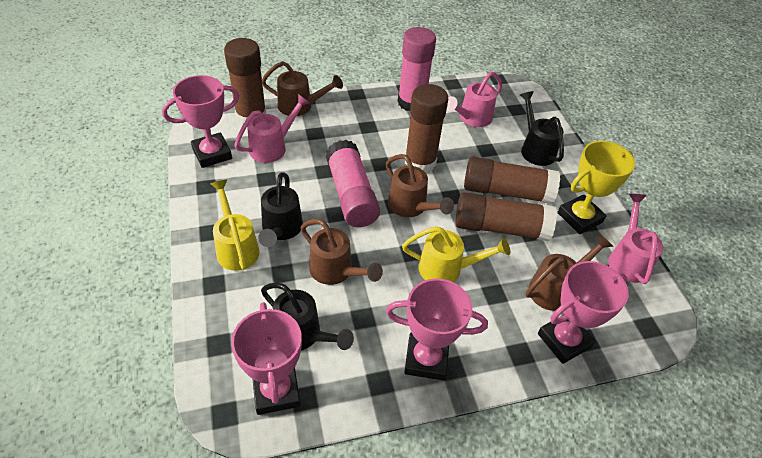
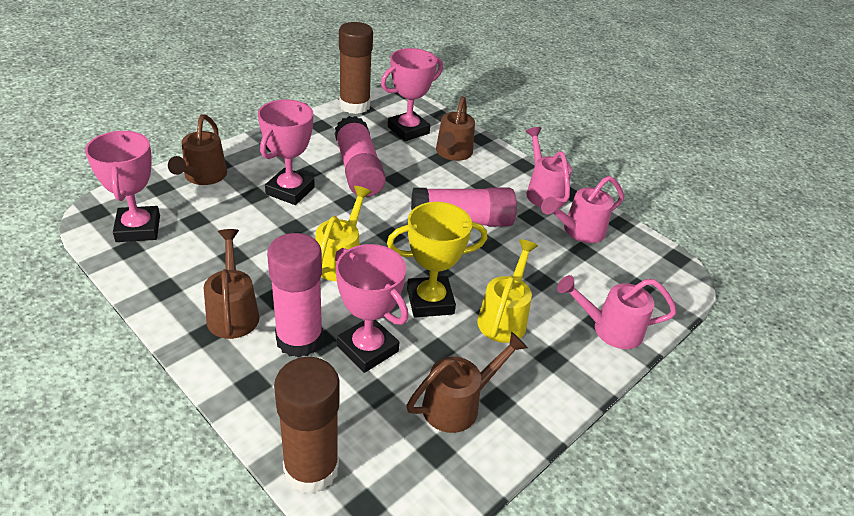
black watering can: [258,172,303,247] [261,283,354,350] [520,91,564,166] = 3 -> none = 0
brown glue stick: [224,38,266,124] [405,84,448,173] [455,192,557,241] [464,156,560,204] = 4 -> [274,357,340,494] [339,22,373,114] = 2
pink glue stick: [326,140,380,227] [398,27,436,111] = 2 -> [267,233,323,358] [334,116,386,197] [411,187,517,227] = 3

